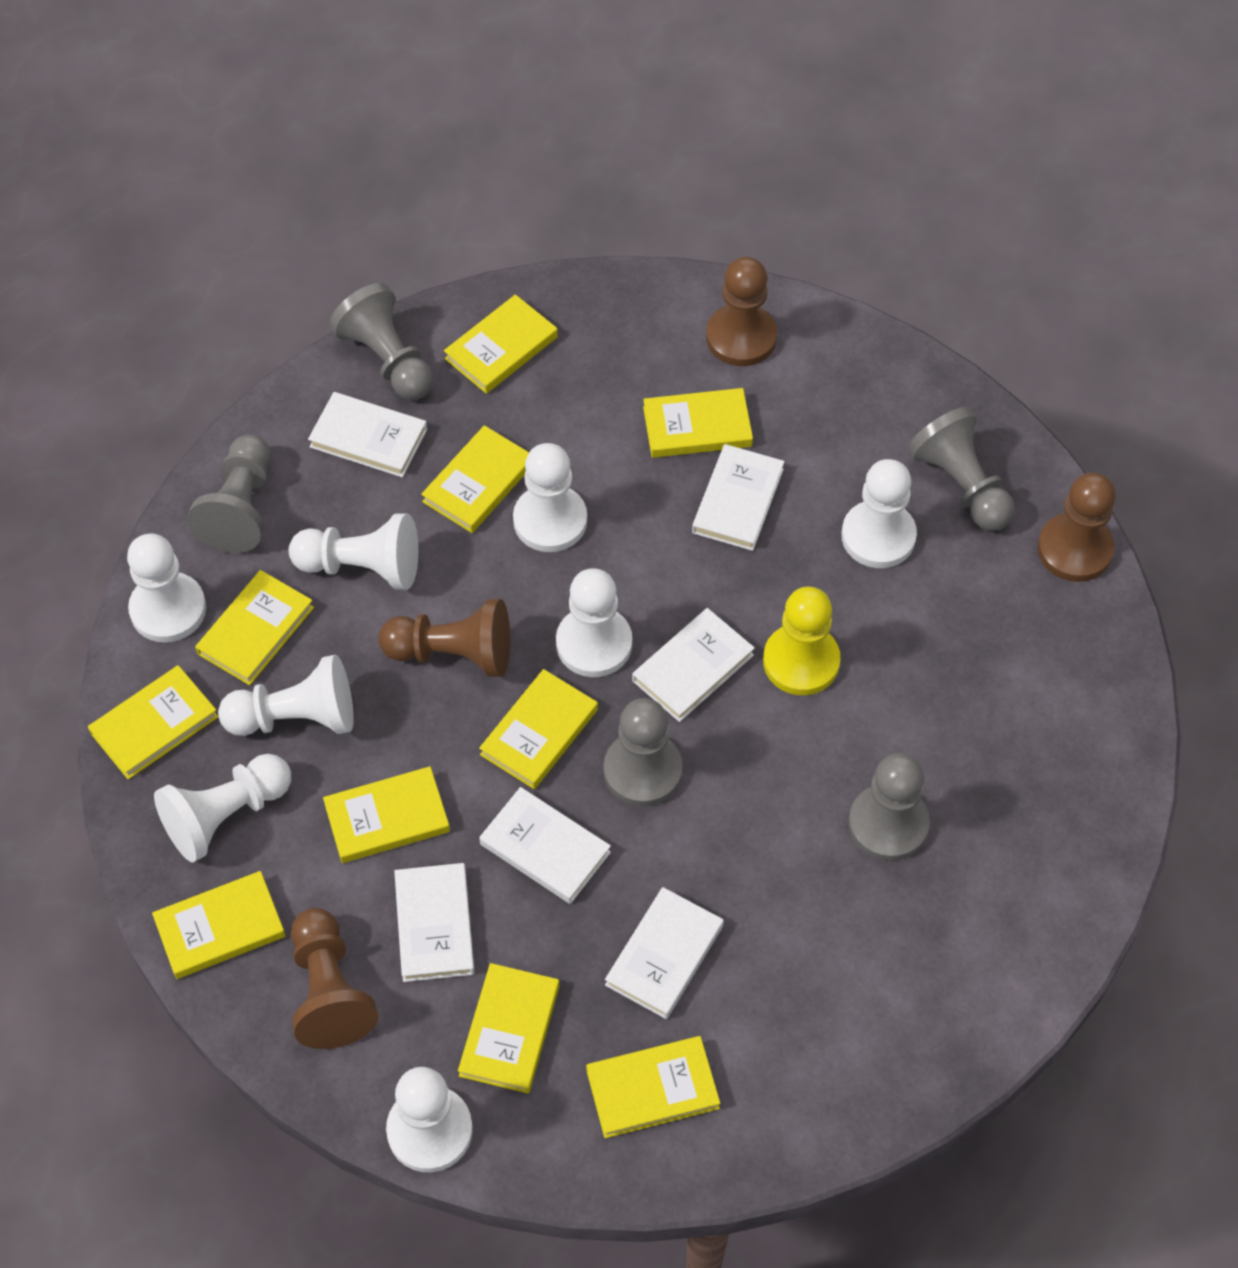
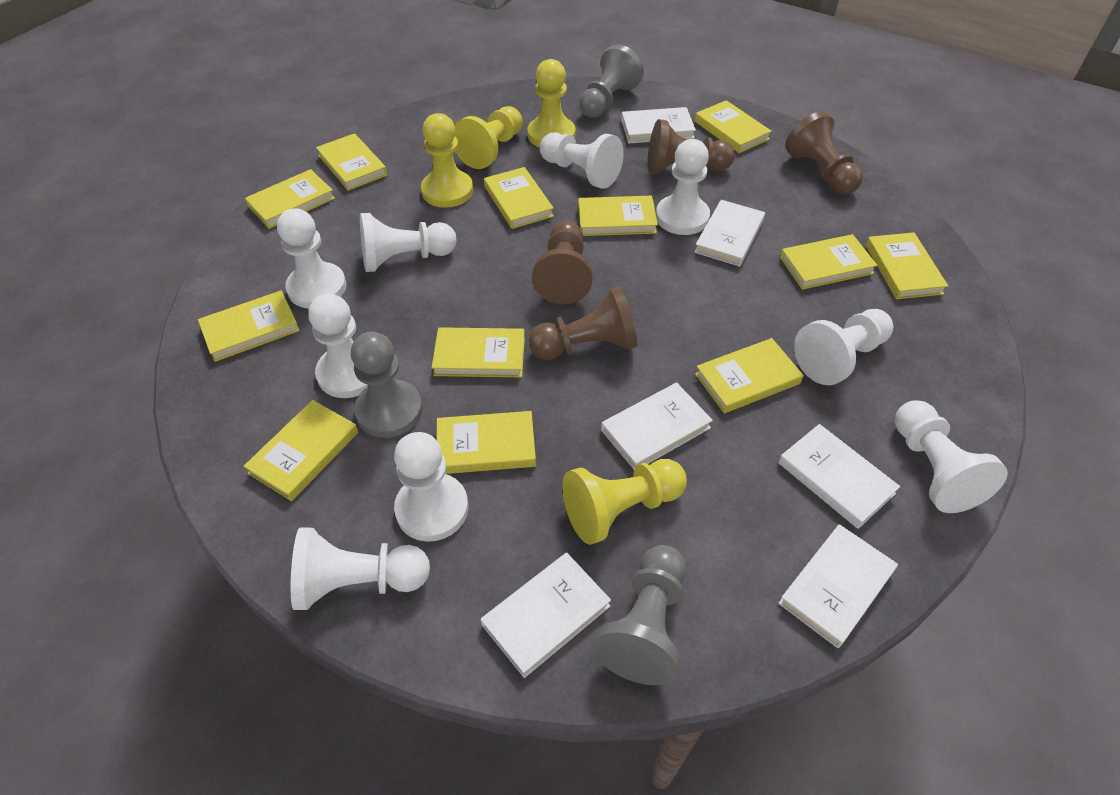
grey pawn: [187,434,272,553] [330,283,433,400] [604,698,683,807] [849,753,930,861] [908,407,1015,531] = 5 -> [351,332,423,438] [579,44,644,118] [593,545,686,685] = 3
white pawn: [127,533,206,642] [154,754,291,862] [218,655,354,736] [289,513,418,590] [386,1067,473,1172] [513,443,587,552] [556,568,632,677] [841,459,917,568] = 8 -> [277,208,346,309] [291,528,430,610] [308,294,368,398] [360,213,456,272] [394,432,468,542] [540,132,624,189] [656,139,710,235] [794,309,893,385] [895,400,1008,513] = 9
yellow book: [88,665,219,779] [152,871,286,979] [195,570,314,685] [323,766,450,863] [421,425,529,533] [444,294,558,394] [458,963,559,1094] [479,669,598,789] [586,1036,720,1138] [643,388,753,458] = 10 -> [198,290,300,362] [244,400,358,501] [245,169,335,229] [316,133,387,191] [432,327,525,377] [437,411,536,474] [484,167,554,229] [578,196,658,236] [695,100,772,153] [695,338,804,413] [780,234,878,290] [866,232,948,299] = 12
yellow pawn: [763,587,841,695] = 1 -> [421,113,473,208] [454,106,523,169] [528,59,576,147] [562,459,687,545] = 4

